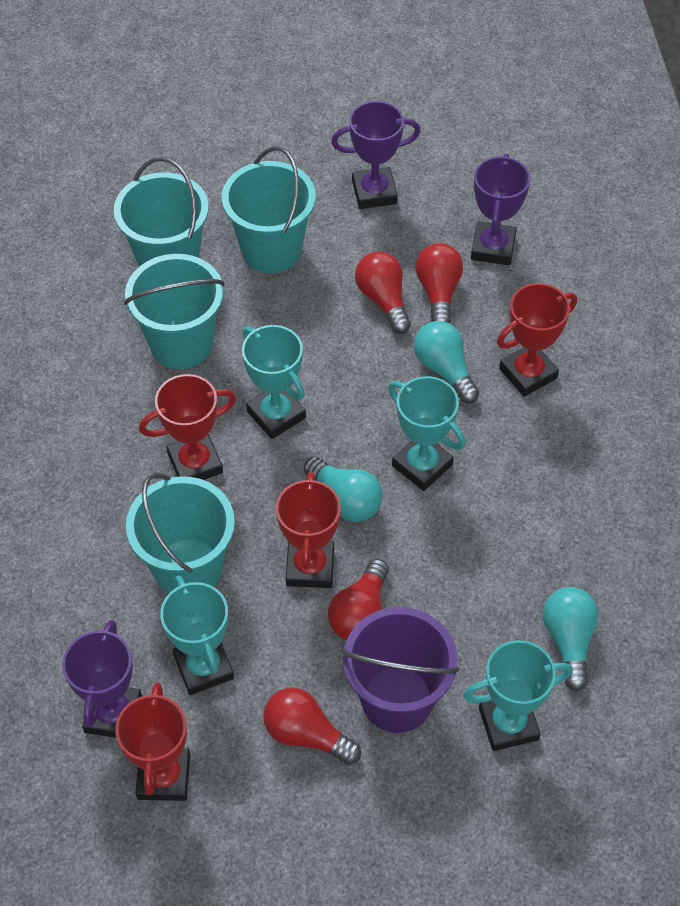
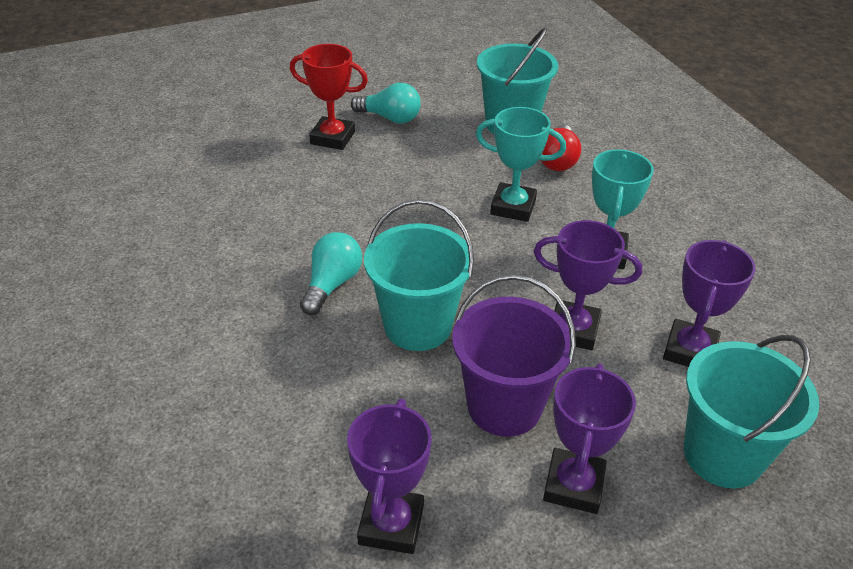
purple trophy: [62,620,142,738] [331,101,421,209] [471,154,530,265] = 3 -> [347,399,432,554] [533,220,642,350] [543,364,636,514] [663,240,756,367] = 4
red light bulb: [263,687,361,765] [328,559,389,640] [355,251,411,334] [416,243,463,323] = 4 -> [541,125,581,171] = 1
red trophy: [115,682,190,801] [139,374,236,480] [276,472,341,588] [497,283,577,397] = 4 -> [290,44,368,150] = 1
turquoise bucket: [114,157,209,266] [124,254,225,369] [126,473,235,594] [222,146,316,273] = 4 -> [364,199,474,351] [477,27,558,135] [684,335,819,489] = 3
turquoise light bulb: [304,456,383,522] [414,321,479,404] [543,587,599,691] = 3 -> [300,232,362,315] [351,83,421,124] = 2
turquoise trophy: [160,575,234,695] [242,325,306,439] [388,376,466,491] [463,640,573,751] = 4 -> [476,107,566,222] [592,149,654,269] = 2

